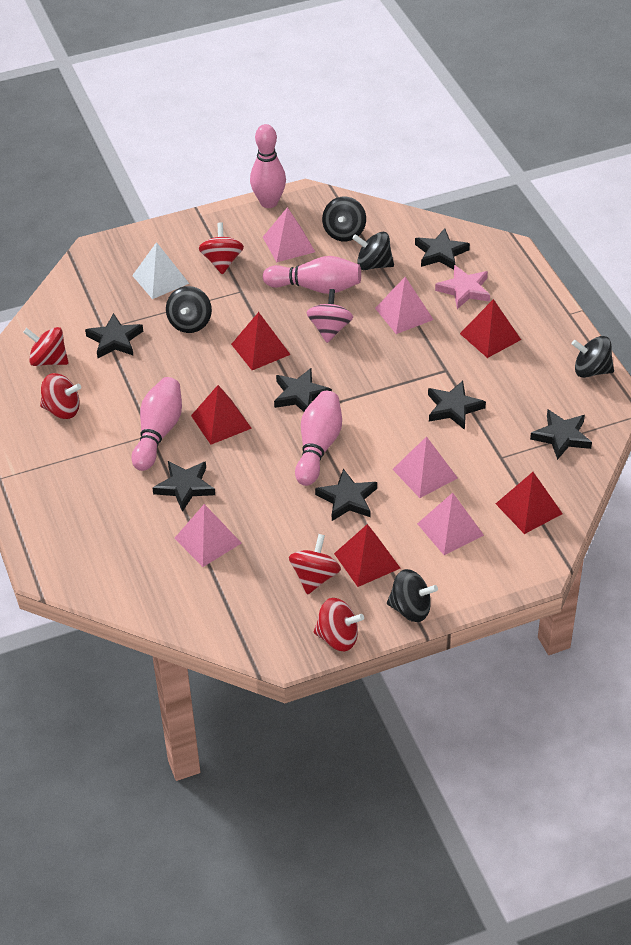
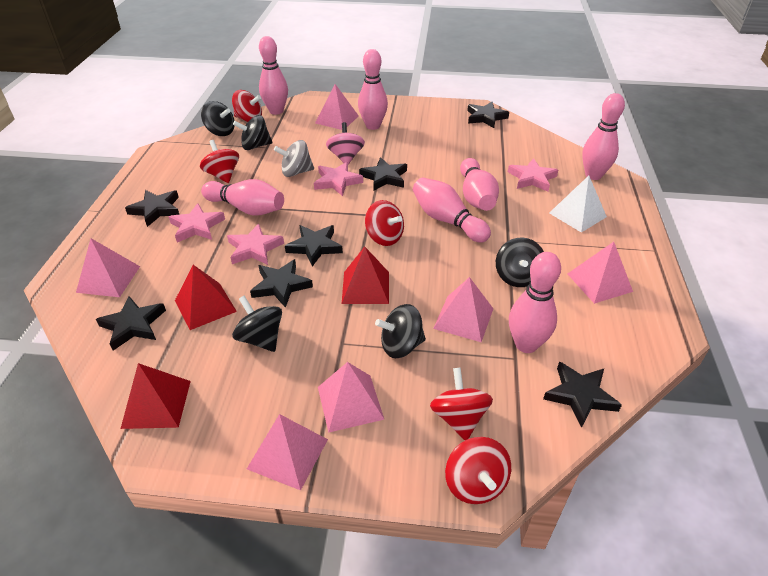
grey spinning top: none = 0 -> [274,140,314,177] = 1
pink bowling pin: [131,377,182,471] [250,124,286,208] [263,256,361,294] [295,391,342,486] = 4 -> [201,179,284,216] [259,36,288,115] [358,49,388,130] [413,177,491,243] [460,158,499,211] [509,252,561,353] [582,93,625,180] = 7
pink pyramid: [174,504,241,567] [263,207,315,262] [375,277,434,334] [392,436,458,498] [417,493,484,555] = 5 -> [76,238,140,297] [247,414,328,491] [315,84,359,130] [318,362,384,433] [433,277,493,342] [568,242,633,304] = 6
pink star: [435,265,490,309] = 1 -> [169,203,225,242] [227,224,284,265] [314,162,363,196] [508,158,558,192] = 4
red pyramid: [191,385,252,445] [231,312,291,370] [334,524,400,587] [460,299,521,358] [496,472,563,534] = 5 -> [121,363,191,429] [175,265,237,330] [342,246,389,304] = 3

